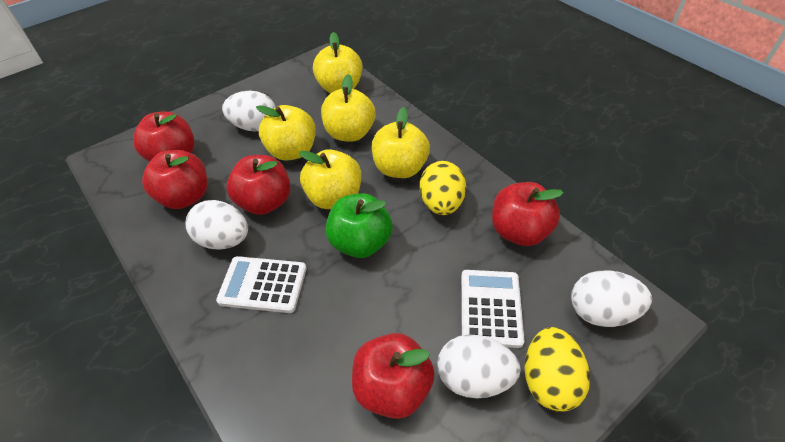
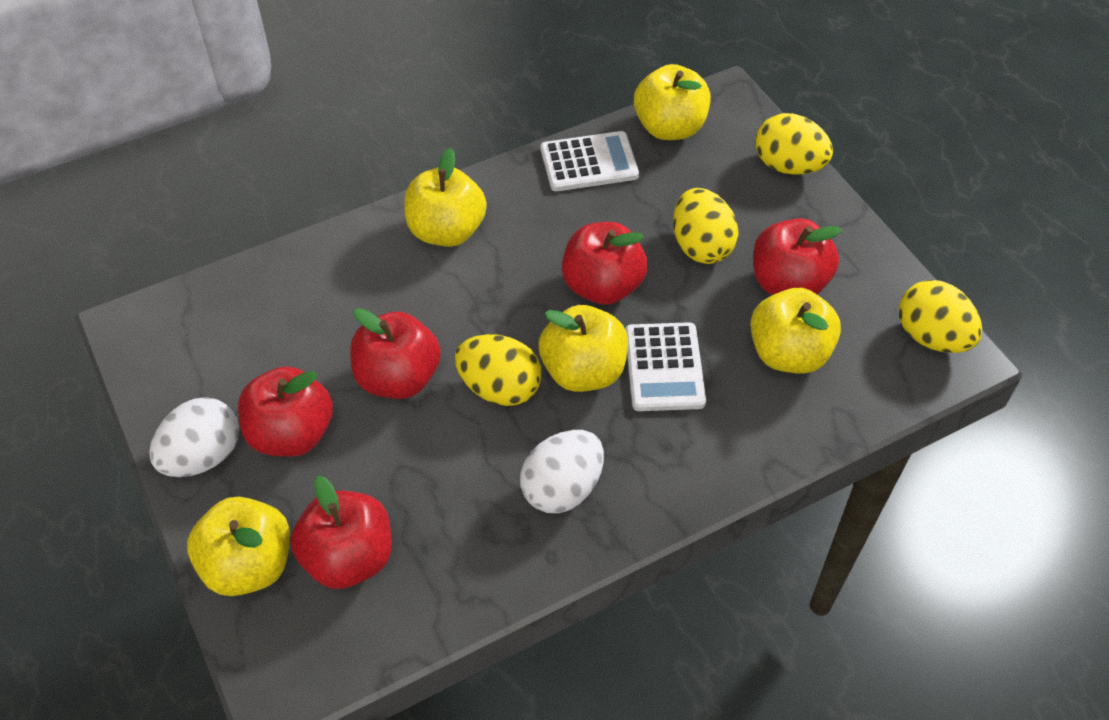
green apple: [326,193,393,258] = 1 -> none = 0
white egg: [185,200,248,250] [222,91,276,131] [437,335,521,398] [571,271,652,327] = 4 -> [149,397,239,477] [520,430,604,513] = 2
yellow egg: [420,161,466,215] [525,327,590,412] = 2 -> [455,334,542,406] [673,188,739,264] [756,113,833,175] [899,280,982,353] = 4

